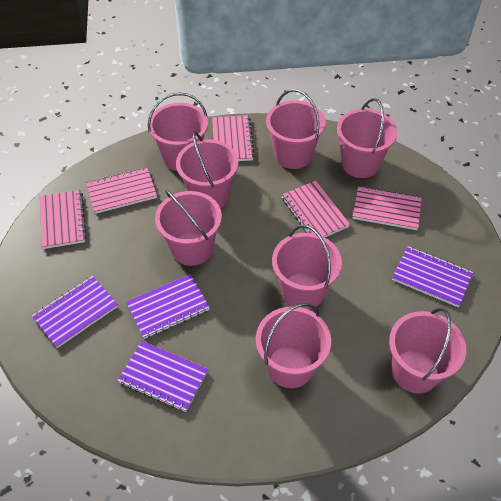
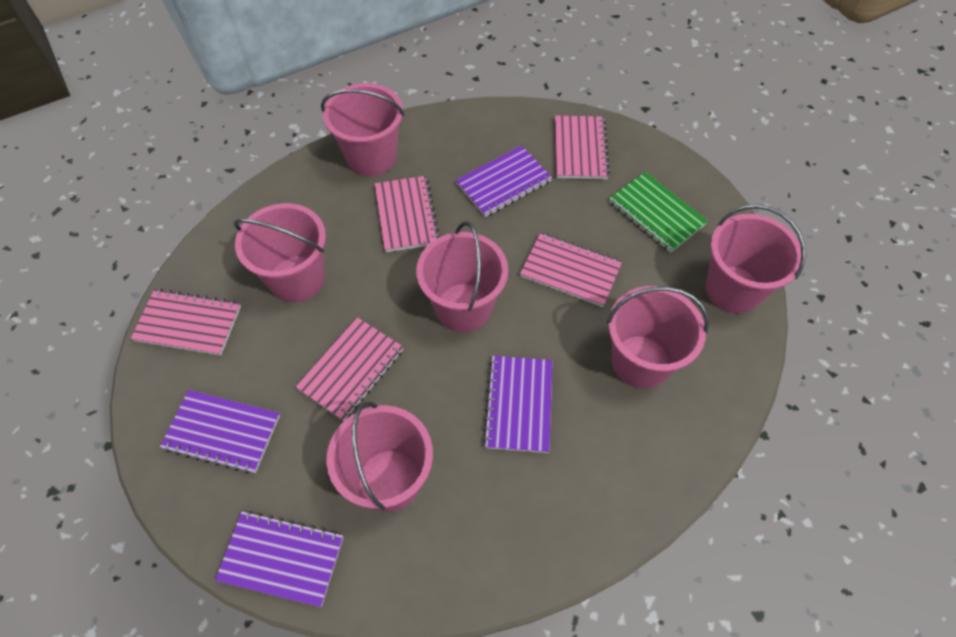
green notebook: none = 0 -> [609,172,708,253] = 1
pink bucket: [148,92,208,171] [155,190,222,266] [176,131,239,208] [256,303,331,388] [266,89,326,169] [272,225,342,310] [337,98,397,178] [389,308,466,393] = 8 -> [234,203,326,302] [321,83,404,176] [326,402,433,512] [416,222,508,332] [606,286,709,388] [705,204,806,313] = 6

